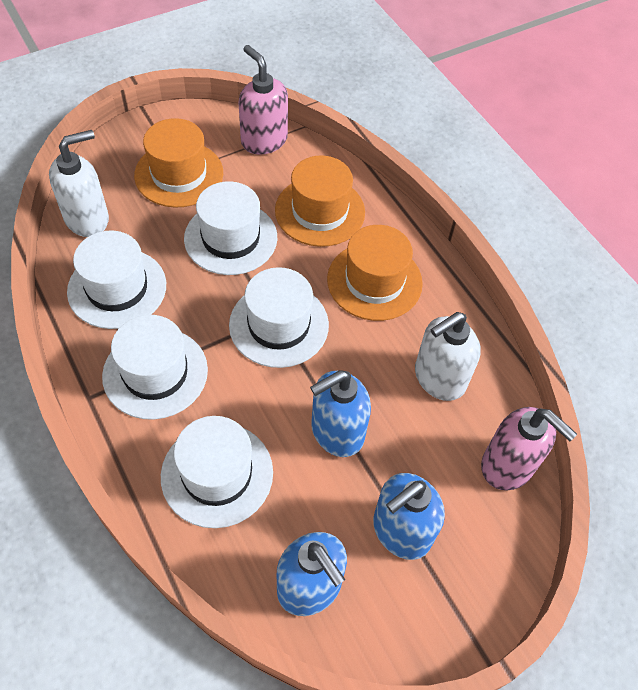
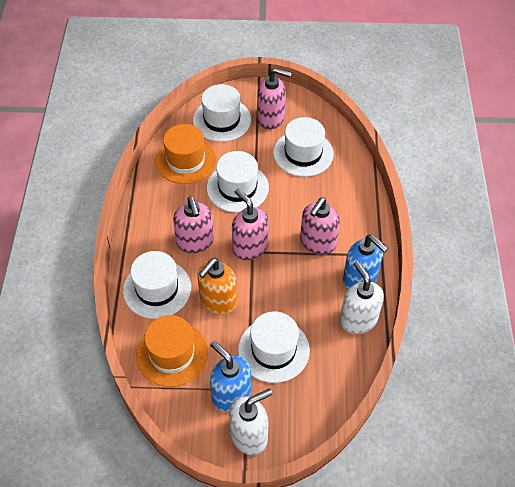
blue soap dispenser: [277,532,347,616] [310,370,371,457] [373,473,445,560] = 3 -> [210,341,251,412] [343,235,388,289] = 2
orange hat: [134,118,223,208] [275,155,365,247] [327,225,423,321] = 3 -> [136,315,208,387] [156,124,216,184] = 2
orange soap dispenser: none = 0 -> [197,258,237,315] = 1
pink soap dispenser: [238,45,288,155] [481,407,577,490] = 2 -> [173,197,214,253] [232,189,269,260] [257,67,292,130] [300,198,340,255] = 4

